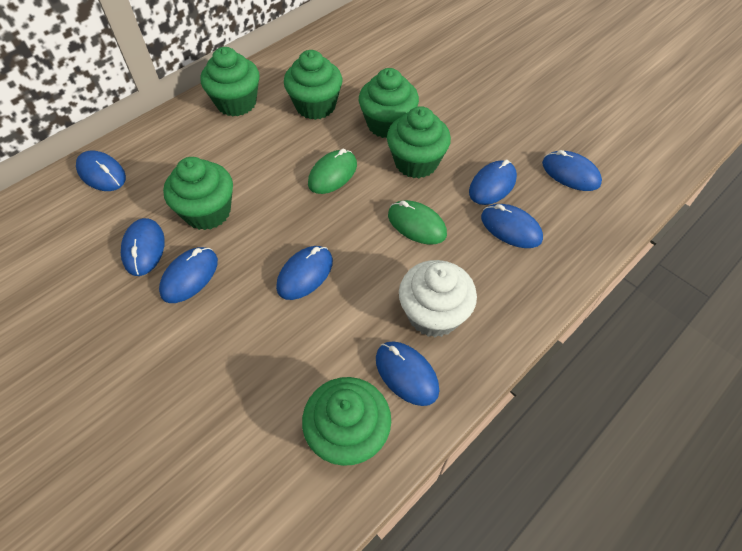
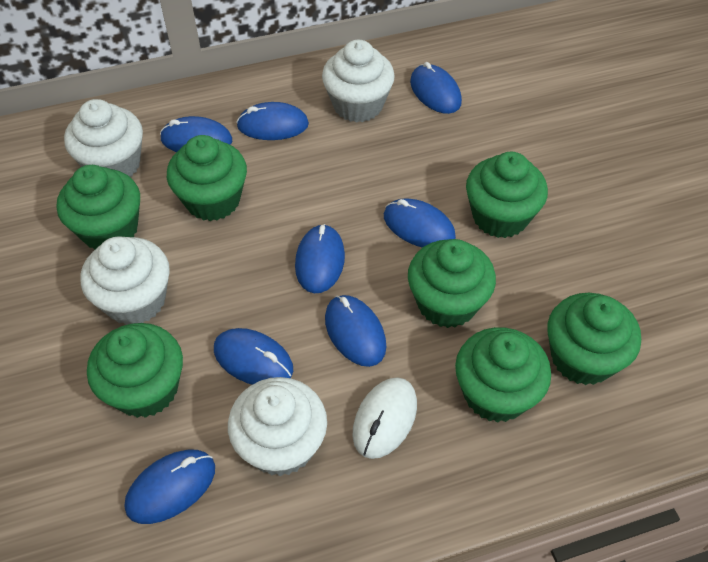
green cupcake: [163,157,233,230] [201,47,260,116] [284,50,342,120] [302,377,391,466] [359,68,419,138] [387,106,451,178] = 6 -> [56,165,140,250] [87,323,183,418] [167,135,247,221] [408,239,496,328] [455,327,551,423] [466,152,548,238] [548,293,641,385] = 7
green mouse: [308,149,357,194] [388,200,447,244] = 2 -> none = 0
white cupcake: [399,260,477,337] = 1 -> [64,99,143,177] [81,237,170,325] [228,377,327,476] [322,40,395,123] = 4
white mouse: none = 0 -> [352,377,417,459] = 1

